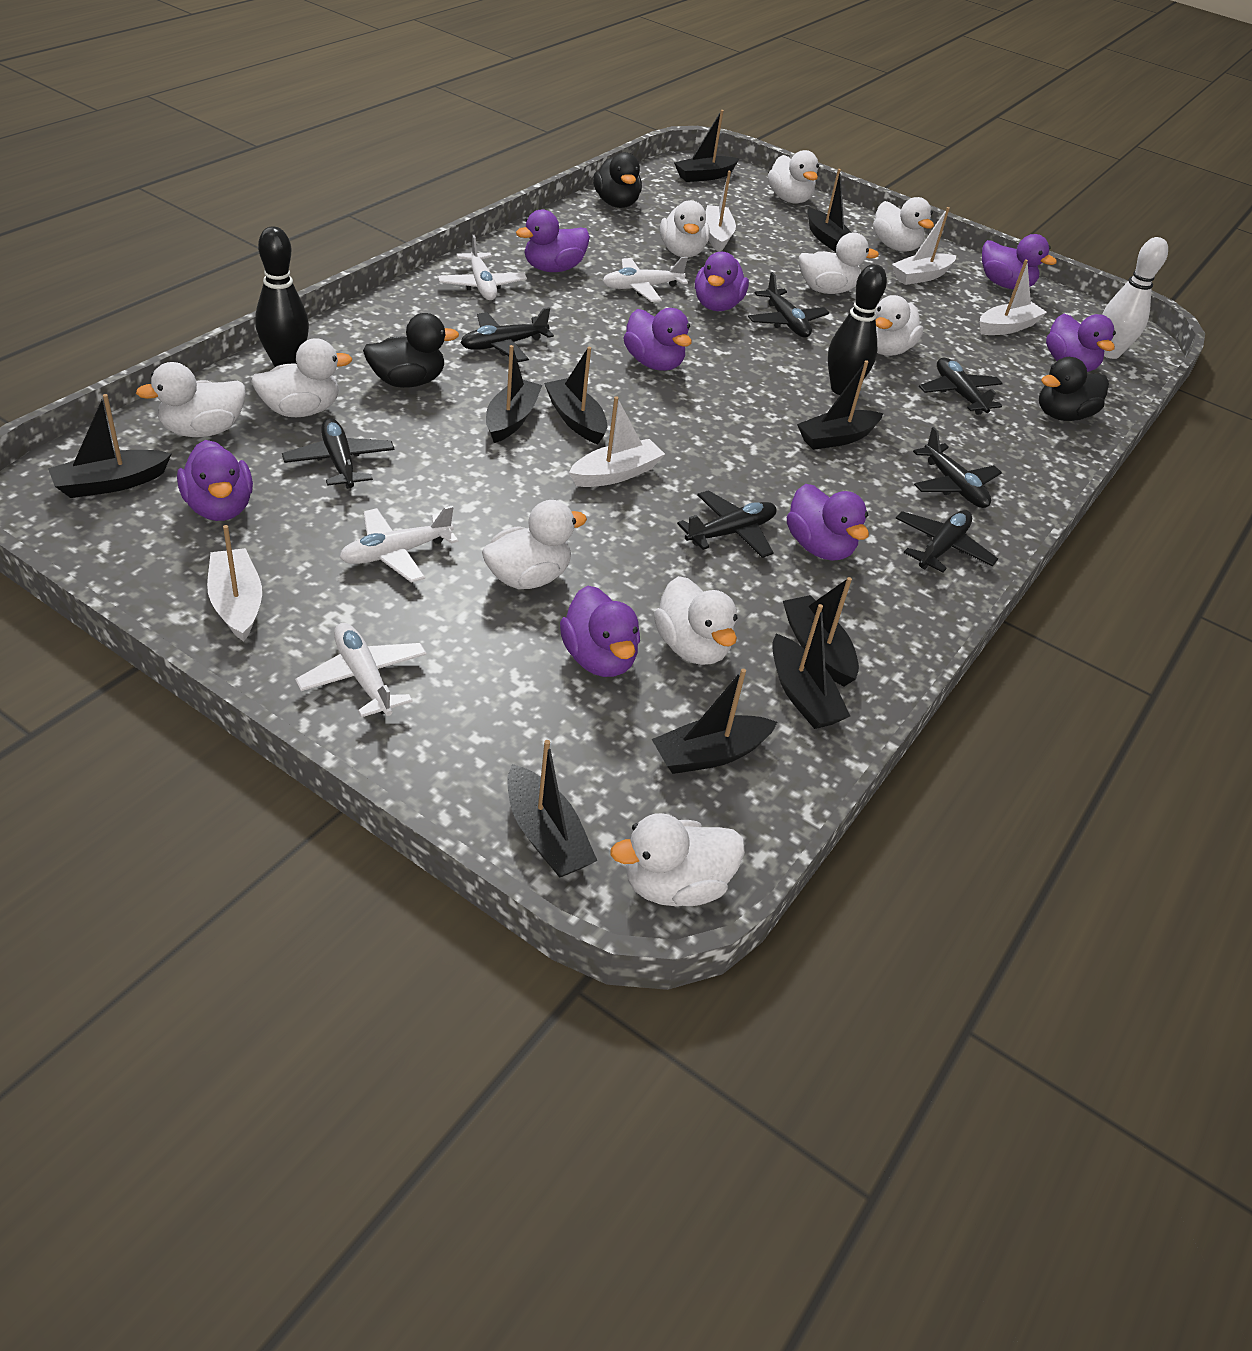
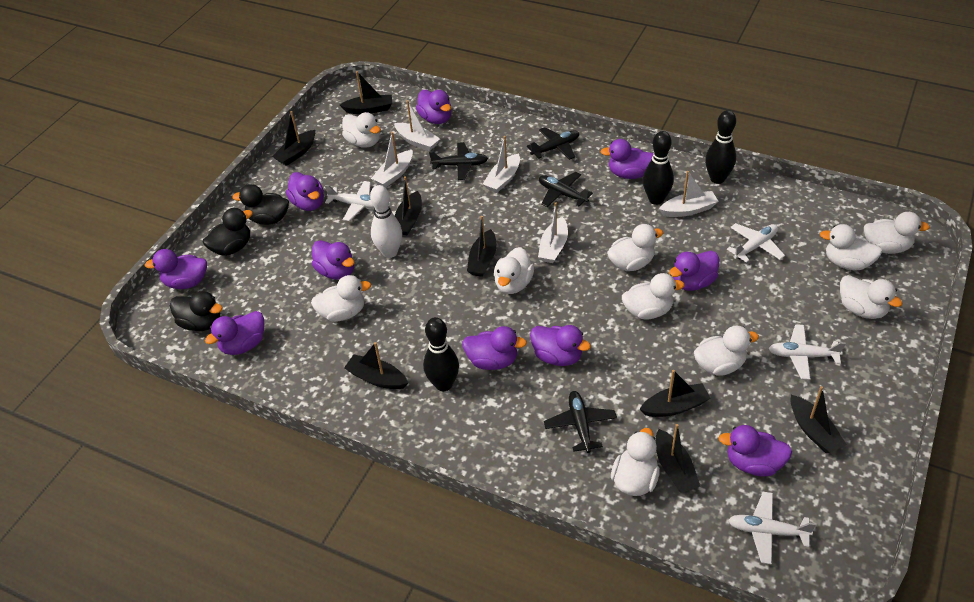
black boat: [48,394,172,498] [486,345,542,443] [507,740,597,878] [544,347,607,444] [652,669,777,774] [674,110,740,182] [772,604,850,729] [783,577,859,686] [797,360,883,450] [807,169,852,252] = 10 -> [272,111,315,166] [340,71,392,114] [344,342,408,389] [395,176,422,235] [467,216,496,277] [640,370,710,417] [656,424,701,493] [790,386,847,453] = 8
black bowling pin: [255,227,309,367] [828,264,887,395] = 2 -> [423,317,459,391] [643,131,674,205] [705,110,736,184] = 3
black plane: [282,418,395,489] [461,307,554,362] [677,490,777,558] [748,272,829,338] [895,510,998,572] [913,427,1002,508] [919,358,1003,415] = 7 -> [429,142,488,180] [527,127,579,160] [539,172,593,207] [544,391,617,453] = 4
purple duck: [177,440,253,521] [516,209,590,272] [560,586,640,677] [623,308,692,371] [695,252,749,311] [787,484,869,561] [982,234,1057,289] [1046,314,1116,372] = 8 -> [145,249,207,289] [205,311,264,355] [286,172,324,211] [312,240,354,280] [416,90,451,124] [462,326,527,370] [530,325,591,366] [600,139,654,179] [669,251,719,291] [719,425,792,477] = 10

